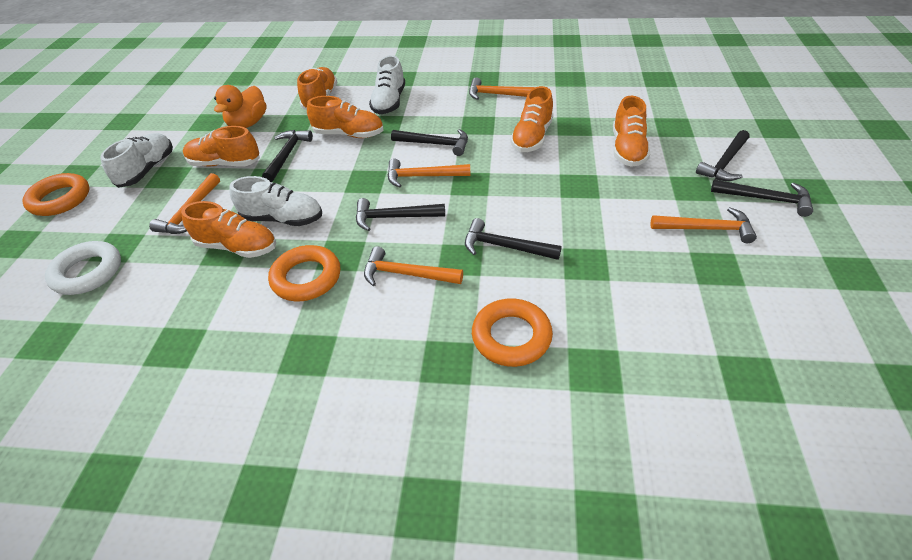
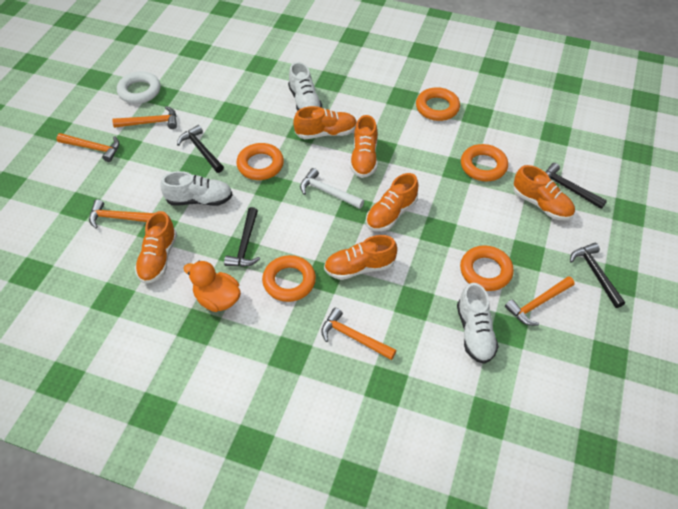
black hammer: [262,130,313,182] [356,198,445,231] [391,129,468,156] [465,218,562,260] [696,130,750,181] [711,180,813,217] = 6 -> [177,125,224,173] [224,207,260,267] [545,163,607,209] [570,243,625,308] = 4
orange ring: [22,173,89,216] [268,245,340,301] [472,299,553,367] = 3 -> [236,143,284,180] [262,255,316,302] [416,87,460,121] [460,245,514,291] [461,144,508,181] = 5
white hammer: none = 0 -> [300,168,364,209] = 1

